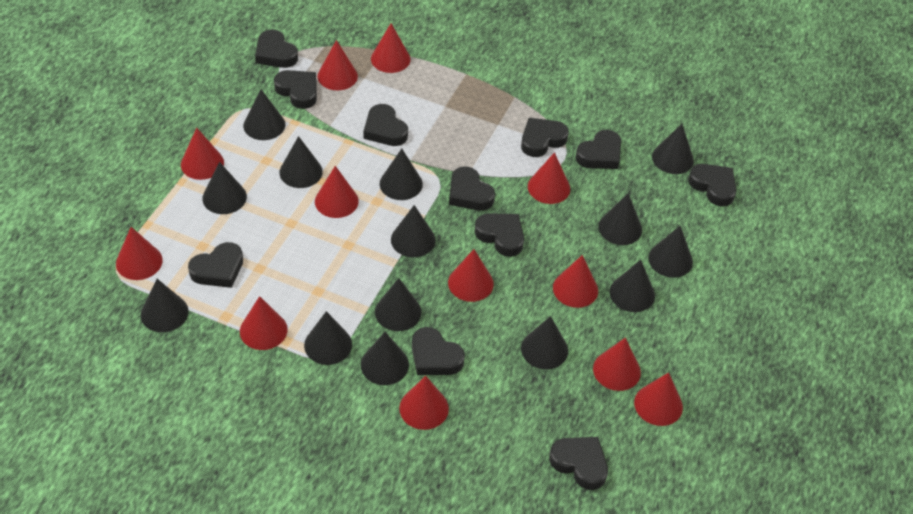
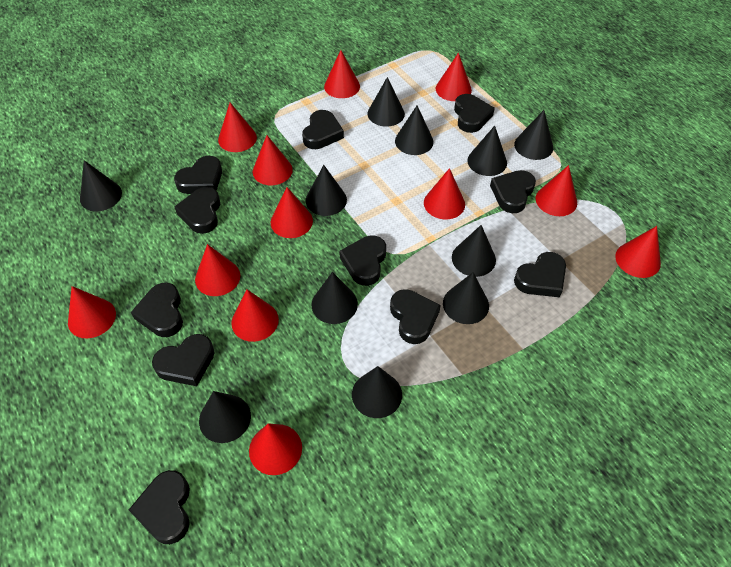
black cone: [141,279,189,332] [203,162,247,214] [243,89,285,140] [279,136,323,188] [304,311,352,365] [361,332,409,385] [375,278,422,331] [380,149,423,200] [391,205,435,257] [521,316,568,369] [598,194,642,245] [609,260,655,312] [648,226,693,278] [652,124,694,174] = 14 -> [80,160,122,211] [199,391,251,443] [306,165,347,216] [312,272,358,324] [352,366,402,418] [368,77,405,127] [395,105,434,155] [443,272,489,324] [452,225,496,277] [467,126,507,176] [514,110,553,160] = 11

